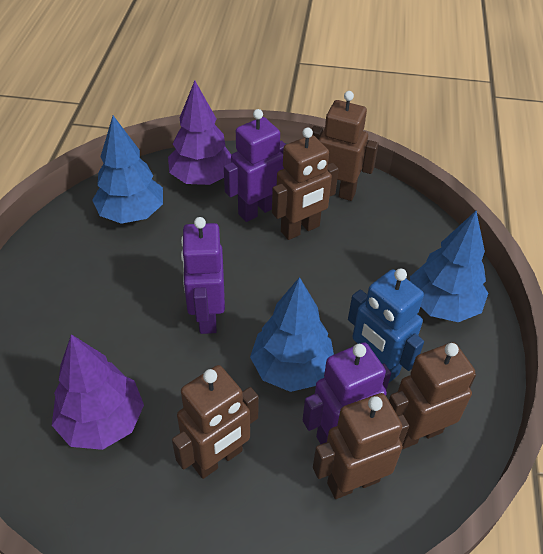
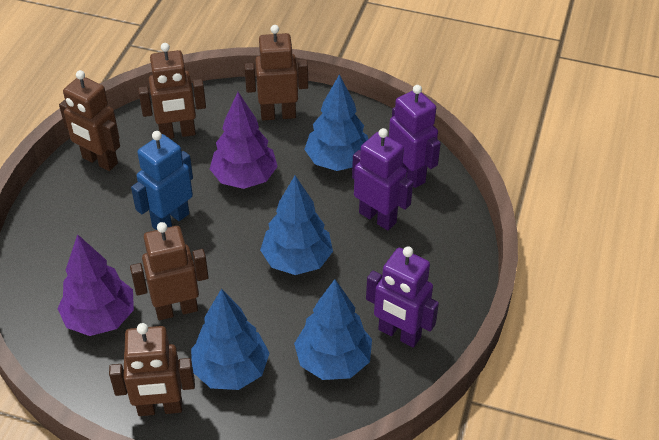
blue tree: [92,116,163,224] [250,277,334,392] [410,211,488,322] = 3 -> [191,289,270,390] [260,176,333,275] [294,279,372,380] [304,74,368,171] = 4

